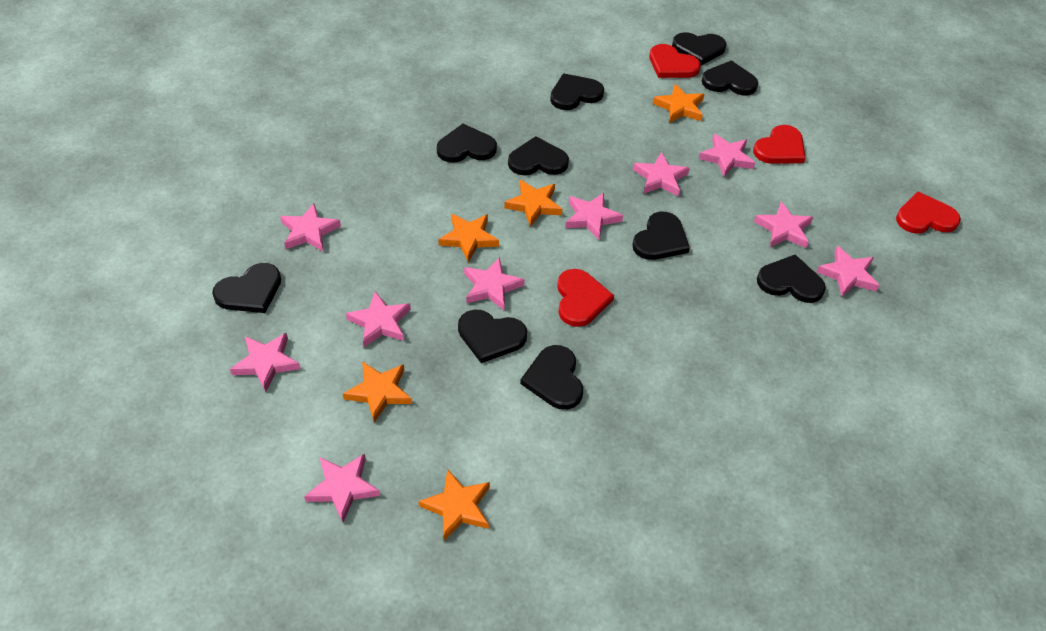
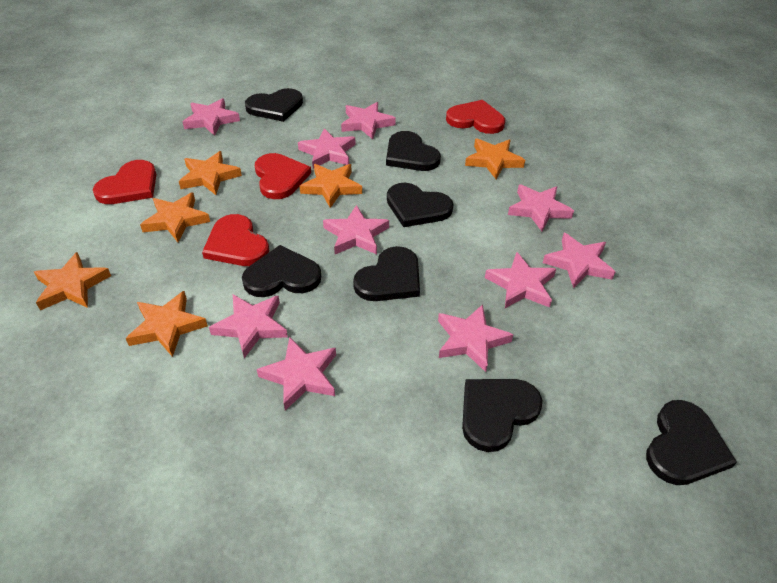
black heart: [212,263,281,313] [437,124,497,163] [458,309,527,363] [508,136,569,175] [520,345,583,410] [550,73,604,110] [632,212,690,260] [672,32,727,65] [702,60,758,95] [757,254,826,303] = 10 -> [242,245,321,297] [245,88,303,122] [353,246,420,301] [386,131,441,171] [387,183,453,227] [462,379,542,452] [646,400,737,485] = 7
orange star: [343,361,412,423] [418,469,490,541] [438,214,499,262] [504,180,563,227] [653,84,704,123] = 5 -> [34,252,111,310] [126,291,208,357] [140,192,210,242] [179,151,242,195] [299,164,362,208] [465,138,525,179] = 6

